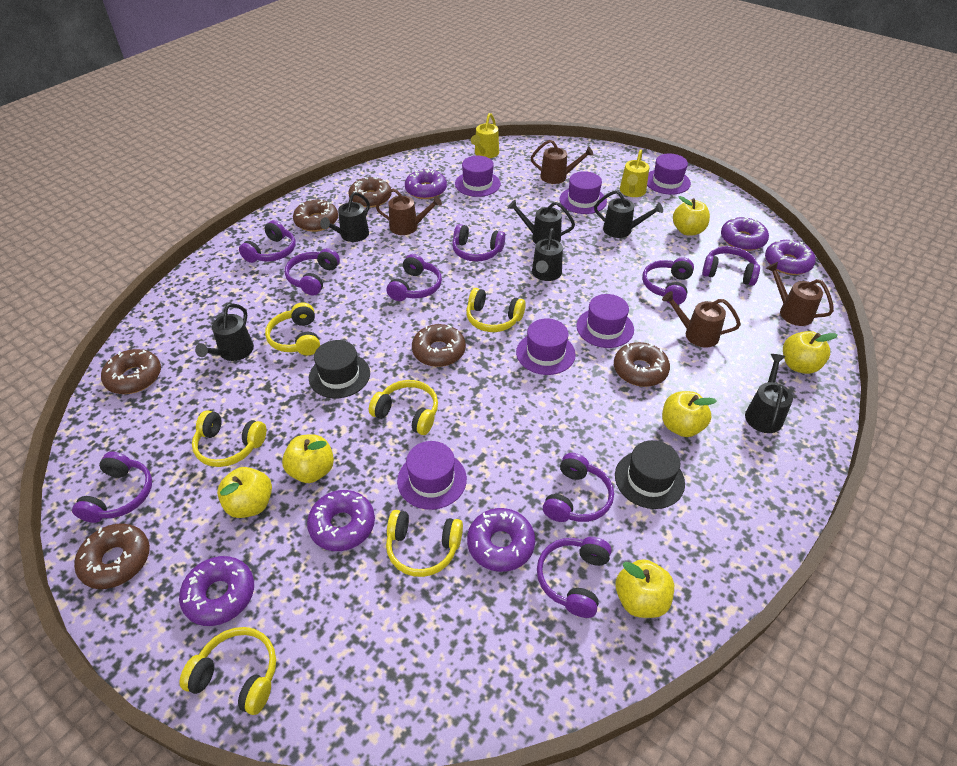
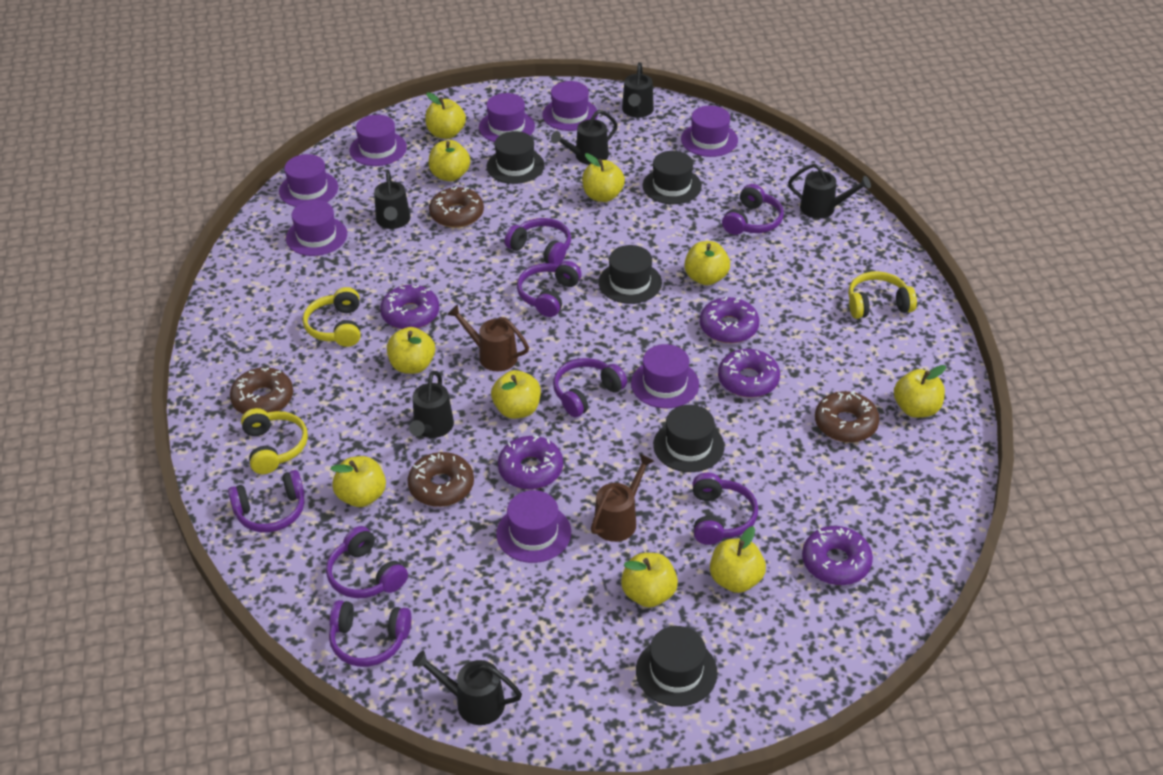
black hat: [309,340,370,398] [615,440,685,509] = 2 -> [487,131,545,184] [598,245,662,304] [636,626,718,707] [643,151,702,204] [653,405,725,472] = 5
brown donut: [74,523,150,589] [101,349,161,394] [293,199,338,232] [348,177,392,208] [412,324,466,367] [614,342,670,387] = 6 -> [230,367,293,414] [407,452,474,507] [429,187,484,228] [815,391,880,443] = 4
brown watering can: [376,188,442,235] [531,140,594,184] [662,291,741,348] [766,262,834,326] = 4 -> [447,305,529,371] [591,454,654,542] = 2
purple donut: [179,556,254,626] [307,490,375,551] [405,169,447,199] [467,508,535,572] [721,217,769,251] [765,239,816,275] = 6 -> [380,285,439,329] [498,435,563,490] [700,297,759,343] [718,349,780,398] [802,526,873,585] = 5
purple hat: [397,441,467,510] [455,156,501,197] [516,319,576,375] [560,171,607,214] [577,294,634,348] [647,153,691,194] = 6 -> [279,154,338,207] [286,200,347,256] [350,115,407,166] [479,93,535,142] [496,490,571,563] [542,81,598,131] [631,344,699,409] [681,106,738,157] = 8
purple headphones: [72,452,152,523] [239,220,295,263] [285,248,340,296] [387,254,442,301] [452,224,505,262] [537,537,612,618] [543,453,614,522] [642,257,694,305] [702,246,760,286] = 9 -> [228,470,305,533] [326,526,408,598] [329,600,412,667] [505,218,571,265] [517,261,582,317] [553,358,627,417] [692,473,758,545] [722,184,784,235] = 8
yellow apple: [217,467,272,518] [282,434,334,483] [615,559,674,618] [662,391,717,437] [673,196,710,236] [783,331,838,374] = 6 -> [331,456,386,507] [387,327,435,374] [425,92,466,139] [428,140,470,182] [491,370,541,419] [582,153,625,202] [621,553,678,608] [684,241,730,285] [710,526,766,593] [894,365,946,418] = 10
yellow headphones: [179,627,276,715] [192,410,266,467] [265,302,320,355] [369,380,438,435] [386,510,463,577] [466,288,526,332] = 6 -> [241,408,308,474] [303,287,360,347] [848,271,917,319] = 3
yellow watering can: [471,113,499,158] [620,149,649,197] = 2 -> none = 0

